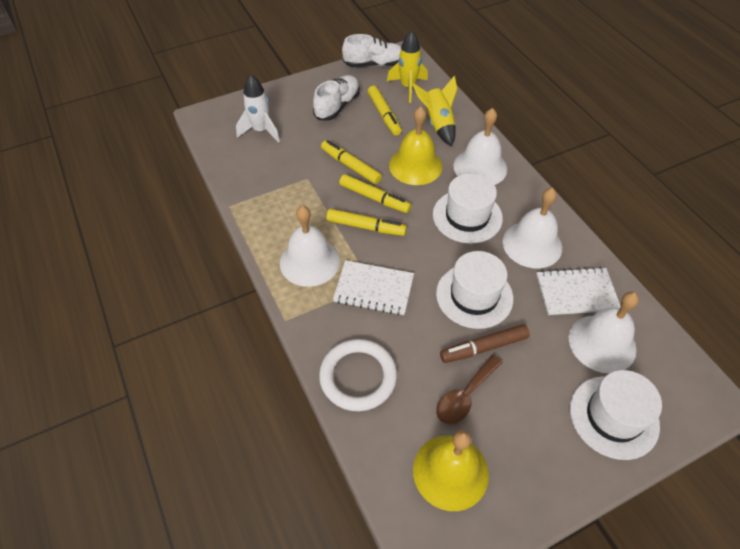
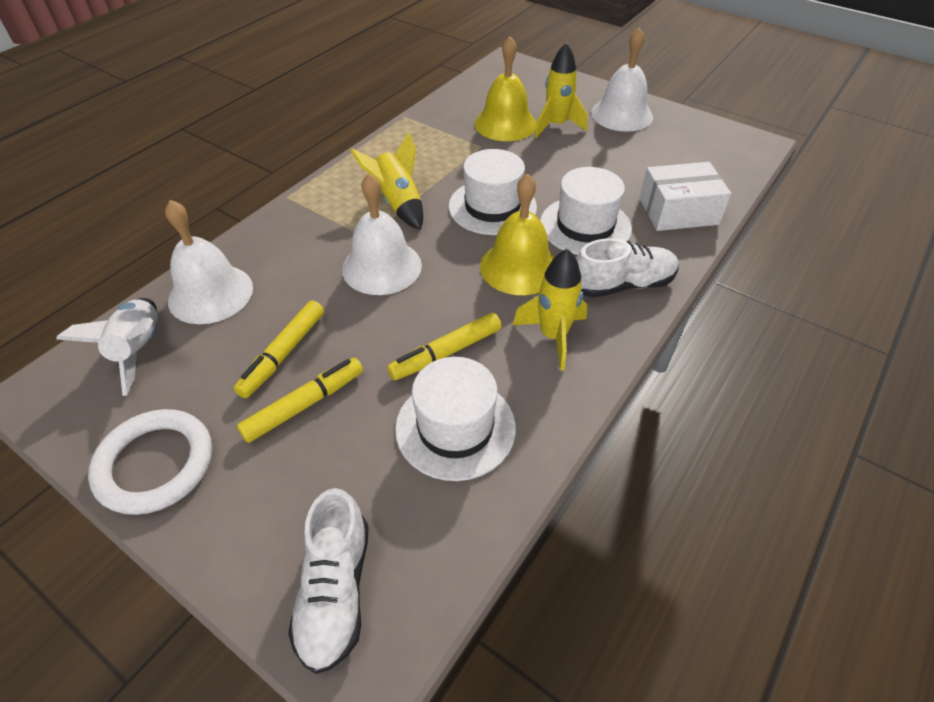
brown marker: [440,324,530,363] = 1 -> none = 0
brown spoon: [436,355,503,425] = 1 -> none = 0
white bell: [280,206,340,287] [453,108,507,185] [503,188,562,268] [569,292,639,374] = 4 -> [165,200,253,324] [342,173,422,295] [591,27,653,132] = 3
white box: none = 0 -> [639,162,731,231] = 1
white notebook: [333,260,414,315] [536,267,621,315] = 2 -> none = 0
yellow marker: [321,140,382,184] [326,209,407,236] [339,174,411,213] [368,86,402,136] = 4 -> [234,300,324,398] [237,358,363,443] [387,313,501,381] = 3
yellow rocket: [387,31,428,103] [413,75,458,146] = 2 -> [350,132,423,230] [513,249,587,370] [534,42,588,138] = 3

